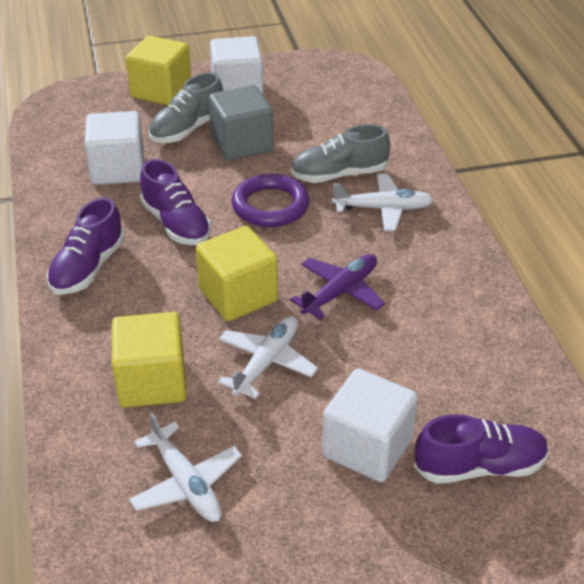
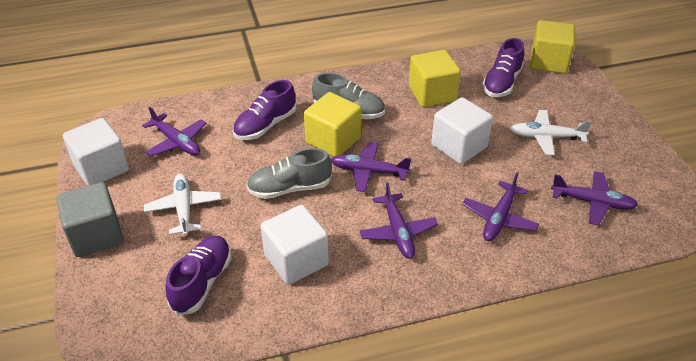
purple plane: [290,254,385,320] = 1 -> [142,107,207,157] [331,142,411,192] [360,182,438,259] [462,172,539,241] [551,171,638,226] = 5
purple ring: [232,174,309,227] = 1 -> none = 0
white plane: [129,412,242,522] [218,316,318,399] [332,174,434,231] = 3 -> [144,174,221,236] [510,110,592,155] = 2

